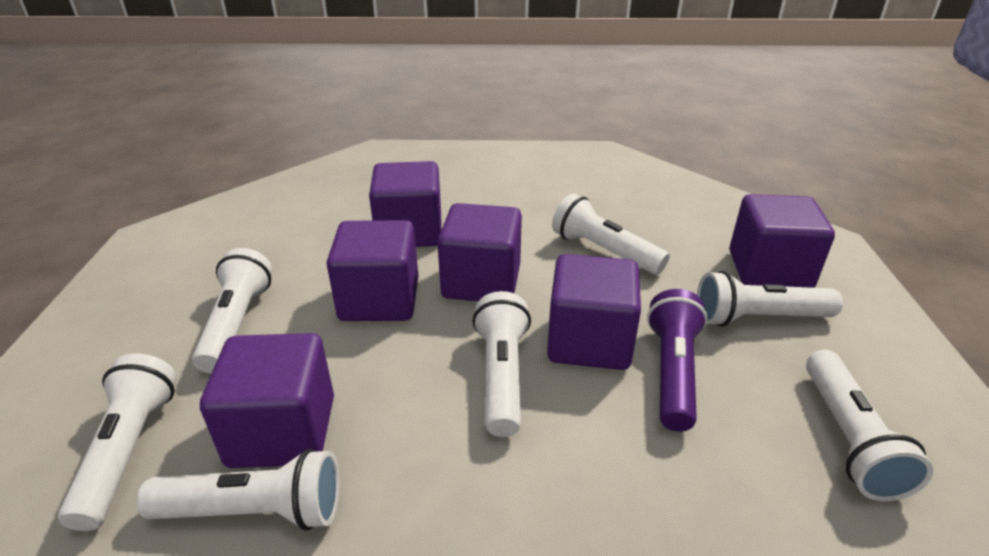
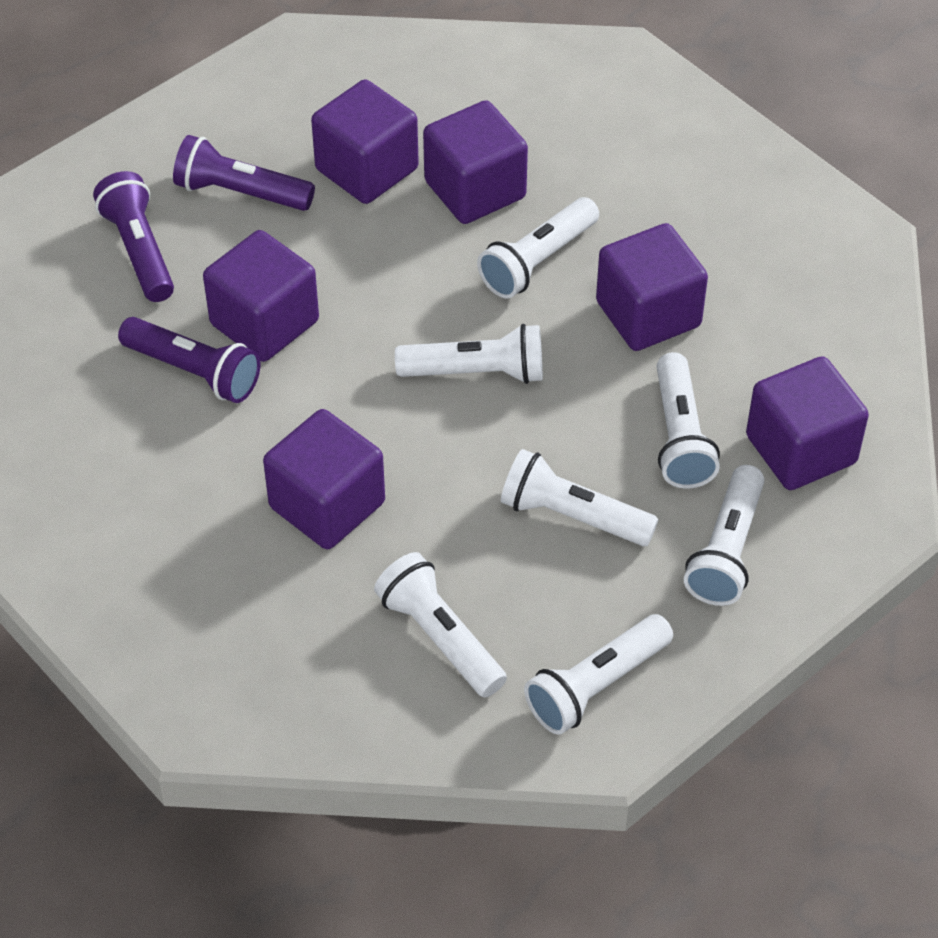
purple flashlight: [647,289,707,432] = 1 -> [93,171,174,302] [118,317,261,403] [173,135,315,211] = 3

